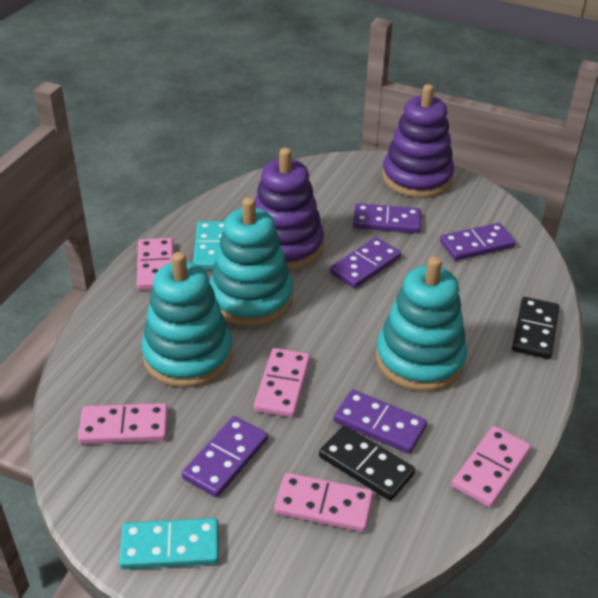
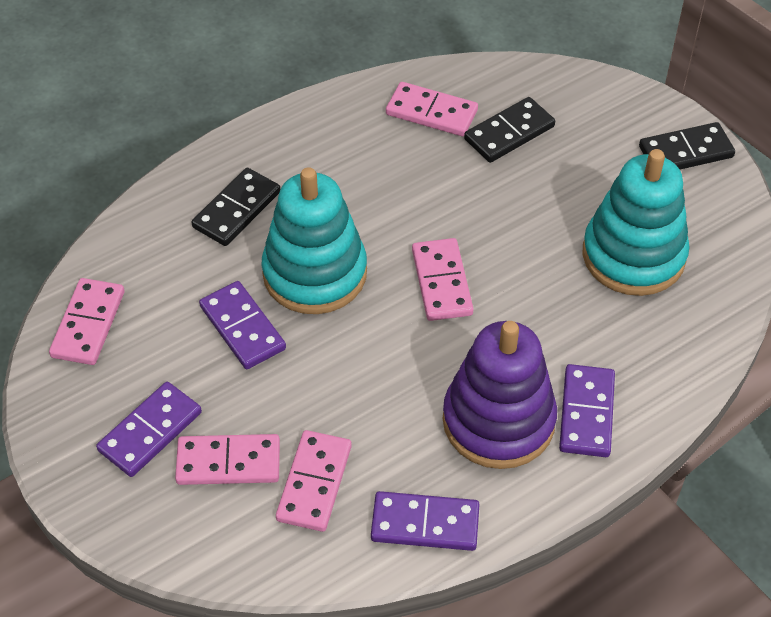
black domino: [319,426,415,501] [512,297,559,359] = 2 -> [192,168,280,246] [464,97,555,163] [639,122,735,169] = 3
purple domino: [182,416,268,497] [330,237,401,288] [334,390,427,454] [353,203,421,233] [440,223,516,260] = 5 -> [96,382,202,477] [199,281,286,369] [371,491,480,551] [559,364,615,457] = 4
purple stacking toy: [255,148,324,270] [382,84,454,198] = 2 -> [443,321,557,469] = 1
turquoise domino: [119,518,219,569] [193,221,225,270] = 2 -> none = 0
turquoise stacking toy: [141,252,232,388] [209,197,293,326] [376,257,467,392] = 3 -> [262,167,367,314] [583,149,689,296] = 2

